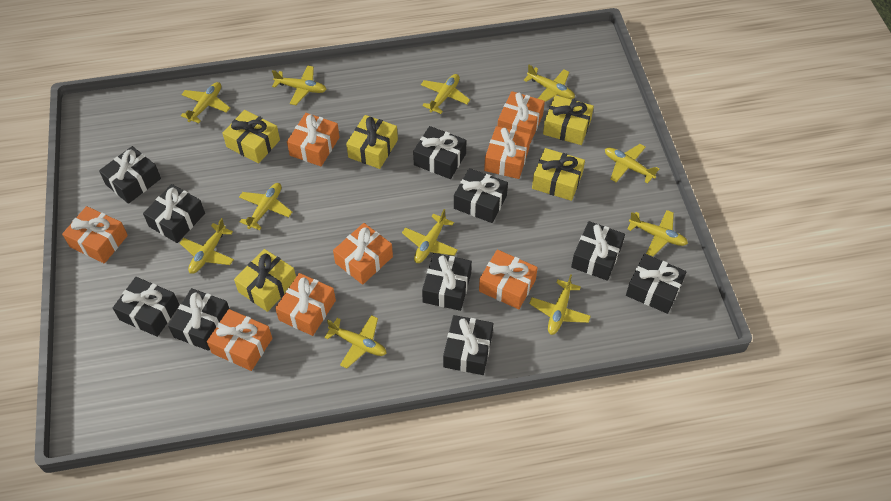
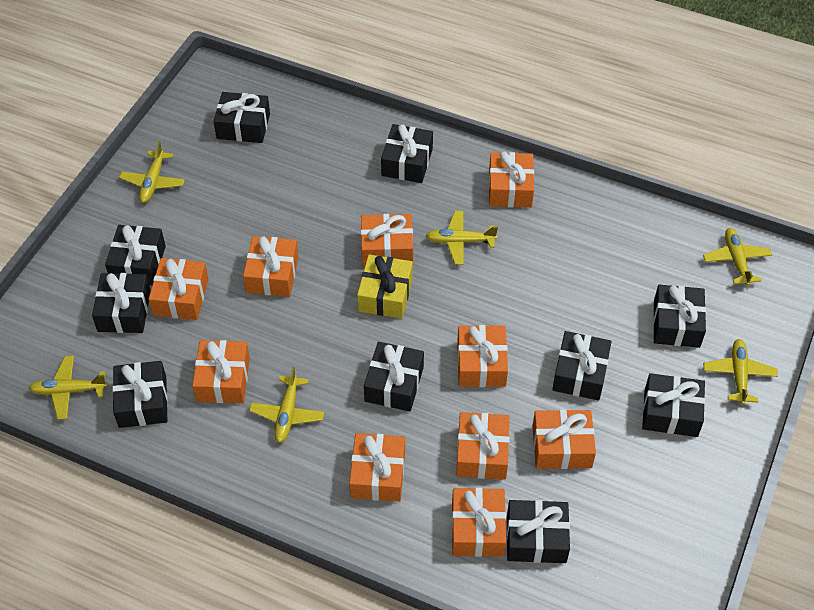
orange gift: [62,206,128,263] [207,309,272,371] [275,273,336,336] [287,113,340,166] [333,223,393,285] [479,250,538,309] [484,126,531,179] [498,91,545,143] = 8 -> [149,258,208,320] [192,340,250,403] [243,236,299,297] [349,433,405,502] [361,214,413,267] [451,488,506,557] [456,412,510,480] [457,325,508,387] [489,151,534,208] [532,410,596,469] = 10
yellow gift: [222,110,280,163] [234,249,296,312] [346,115,398,169] [532,148,585,201] [543,95,594,145] = 5 -> [357,254,413,319] = 1
yellow plane: [180,218,234,274] [181,82,230,123] [239,183,292,230] [272,65,327,105] [324,315,387,369] [402,209,458,263] [421,74,470,114] [524,65,575,102] [529,274,591,335] [605,144,659,183] [627,210,688,256] = 11 -> [29,356,107,420] [119,141,185,203] [249,367,324,443] [426,211,498,265] [703,228,772,286] [703,339,778,405] = 6

